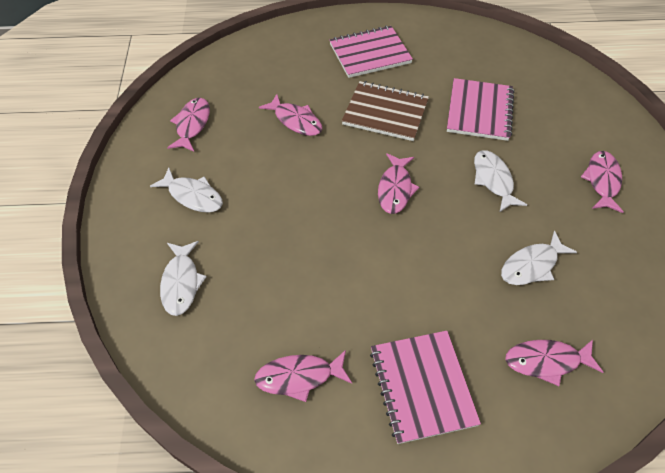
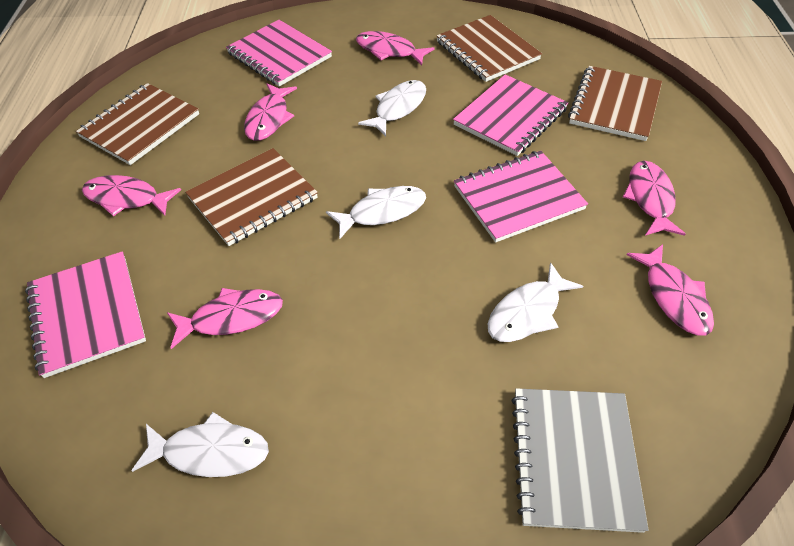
brown notebook: [342,81,429,141] = 1 -> [76,83,199,165] [185,148,318,246] [436,15,542,82] [568,66,662,141] = 4
grey notebook: none = 0 -> [511,388,649,533] = 1
pink notebook: [329,26,413,78] [370,331,481,444] [447,78,514,141] = 3 -> [25,251,146,378] [226,20,332,87] [453,74,568,156] [454,151,588,242] = 4

